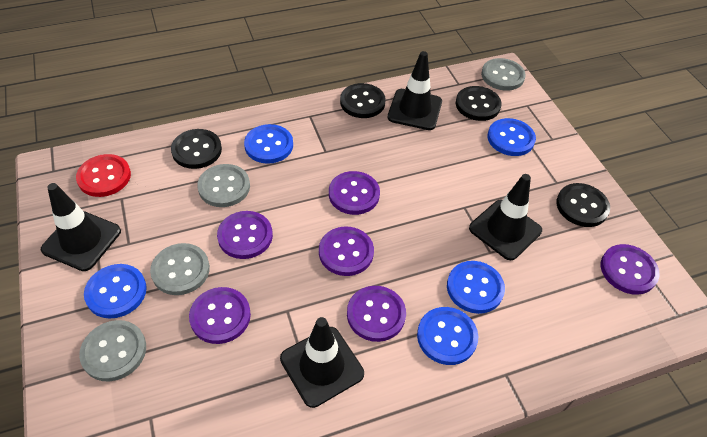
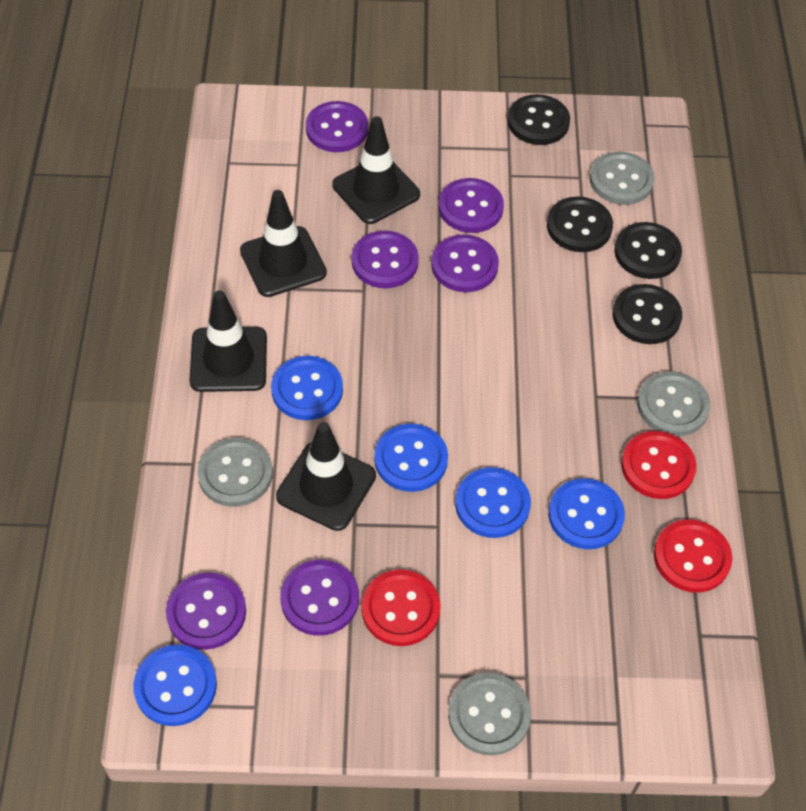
red button: [76,154,131,197] = 1 -> [362,569,441,646] [621,431,696,499] [654,519,732,593] = 3

